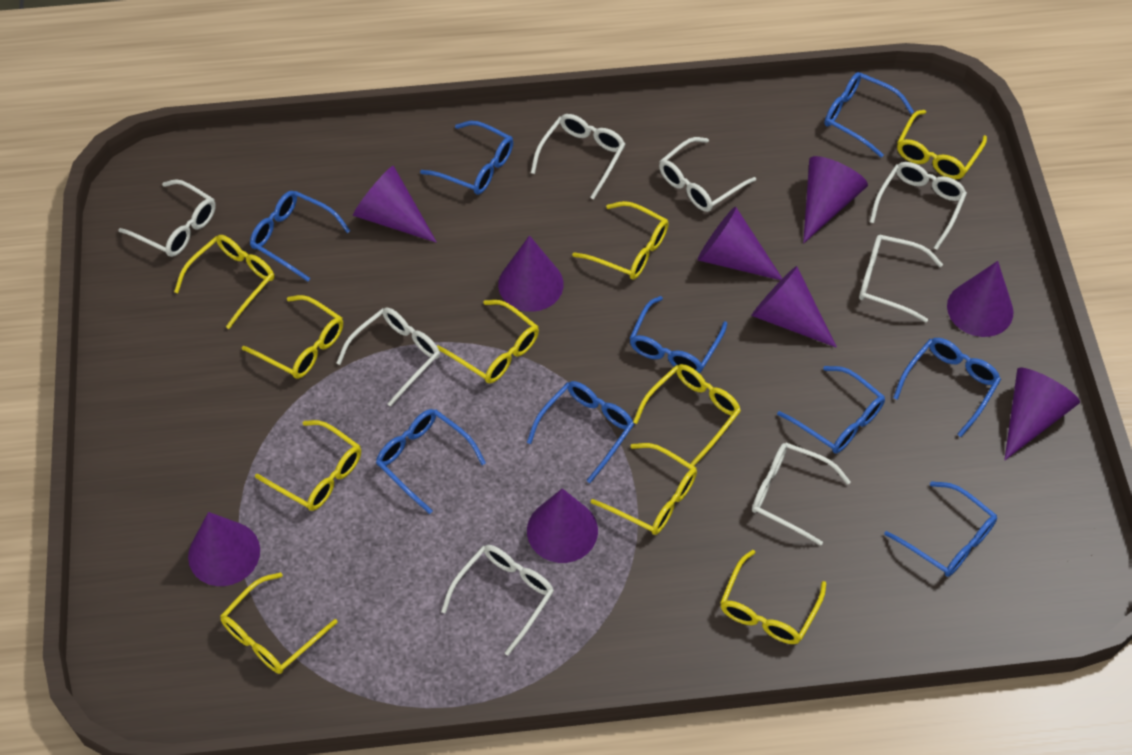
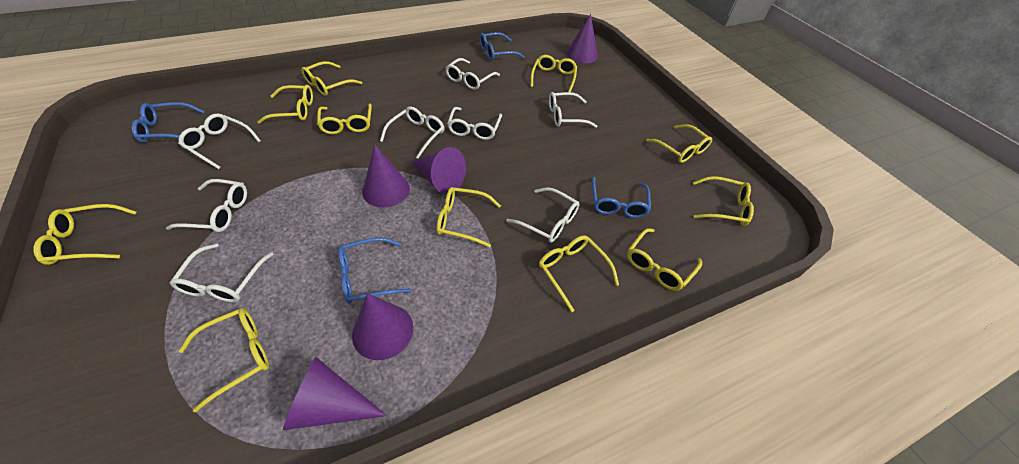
blue glasses: [250,191,351,282] [376,409,486,514] [420,121,513,195] [527,381,634,483] [629,296,727,373] [777,366,885,454] [825,72,914,158] [884,481,997,577] [893,338,1001,437] = 9 -> [132,102,205,143] [338,237,411,304] [479,32,525,61] [592,177,651,218] = 4
purple cone: [188,512,260,586] [353,166,437,243] [498,235,564,312] [527,488,598,563] [698,207,783,280] [751,266,837,348] [803,156,868,243] [947,261,1014,337] [1004,368,1080,460] = 9 -> [283,357,387,430] [352,293,413,360] [362,145,410,208] [412,147,466,194] [566,14,598,63] = 5
yellow glasses: [174,235,274,329] [220,572,338,674] [242,295,343,379] [255,420,361,511] [437,300,539,384] [572,201,669,280] [591,443,697,535] [633,364,741,466] [720,550,826,644] [897,110,987,179] = 10 -> [33,204,137,265] [179,308,269,412] [258,85,313,124] [301,61,362,96] [317,103,372,134] [436,187,501,248] [531,55,577,92] [539,235,619,312] [627,228,702,291] [646,124,712,163] [693,176,754,226] = 11

